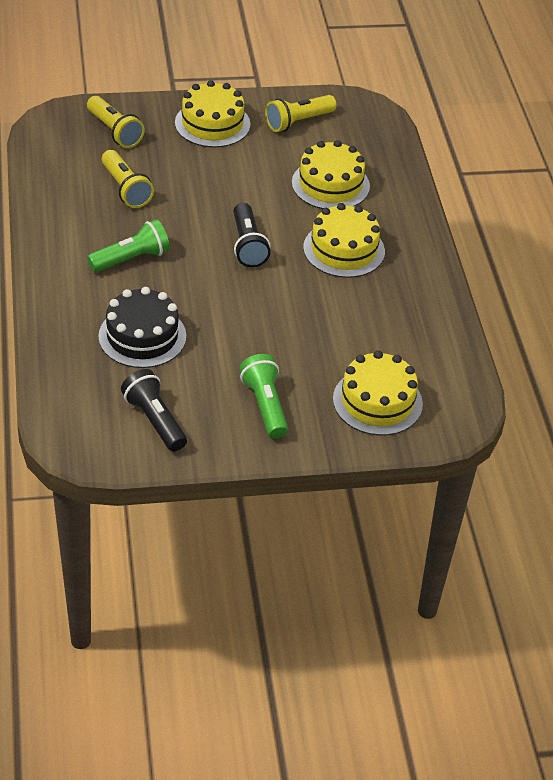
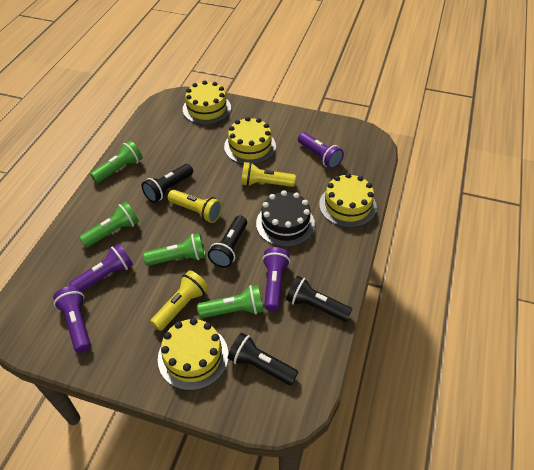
black flashlight: [121,369,187,451] [233,203,270,267] = 2 -> [142,164,193,203] [208,216,247,268] [228,333,298,385] [286,276,352,322] = 4
green flashlight: [87,219,170,272] [239,354,288,439] = 2 -> [79,202,139,248] [90,141,143,183] [143,233,206,266] [197,285,264,318] = 4
purple flashlight: none = 0 -> [53,286,91,353] [69,244,133,292] [262,247,290,311] [298,132,344,169] = 4

